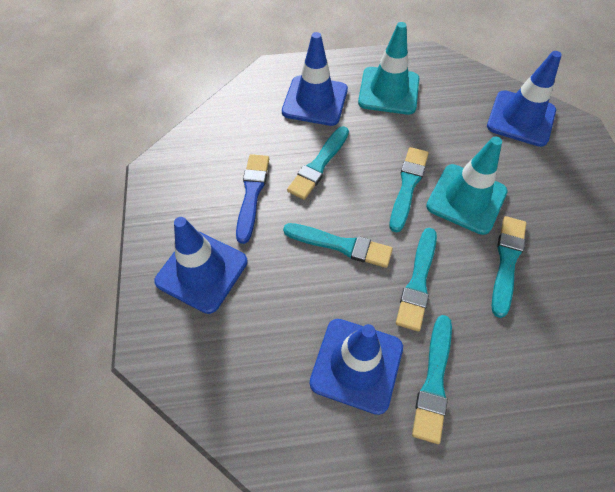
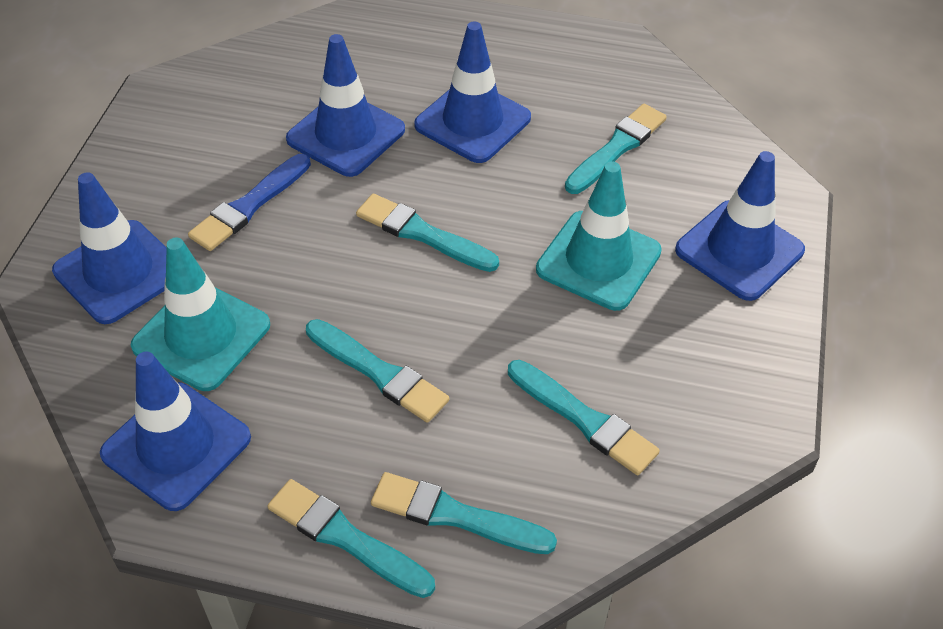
blue traffic cone: [154,217,248,314] [282,32,348,126] [310,319,403,415] [487,51,562,147] = 4 -> [52,172,167,324] [100,352,251,511] [286,34,405,177] [414,21,531,163] [675,151,805,301] = 5

